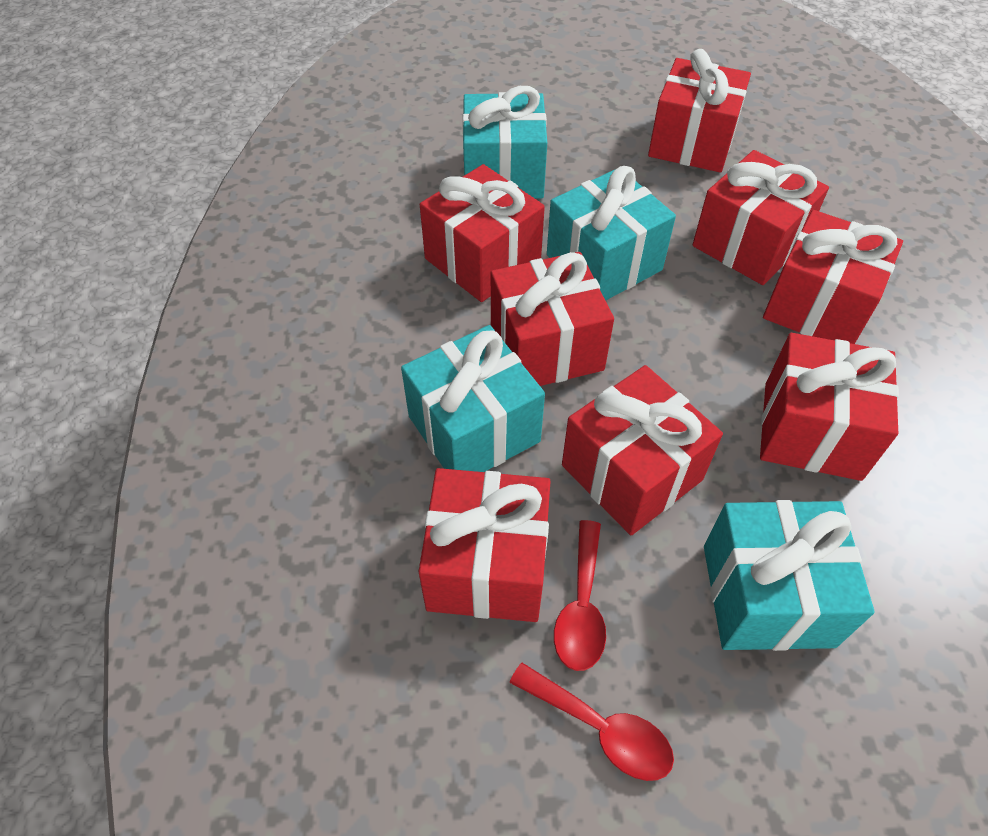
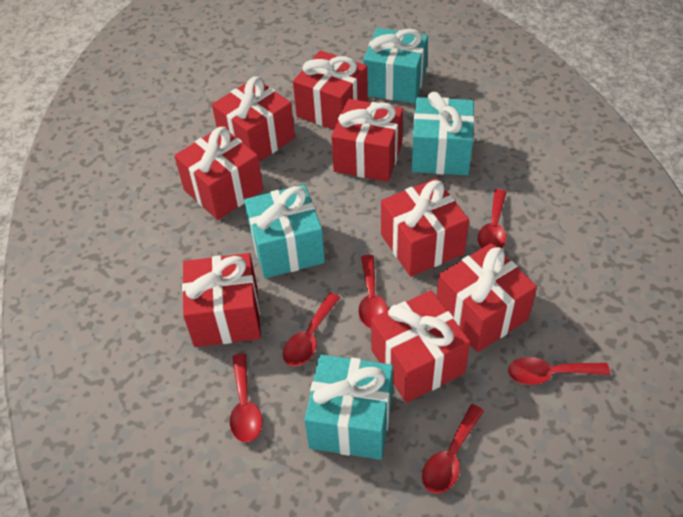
red spoon: [509,663,674,781] [554,520,606,671] = 2 -> [230,354,262,442] [283,293,341,367] [358,255,388,328] [422,404,484,494] [478,189,506,249] [508,357,610,385] = 6

